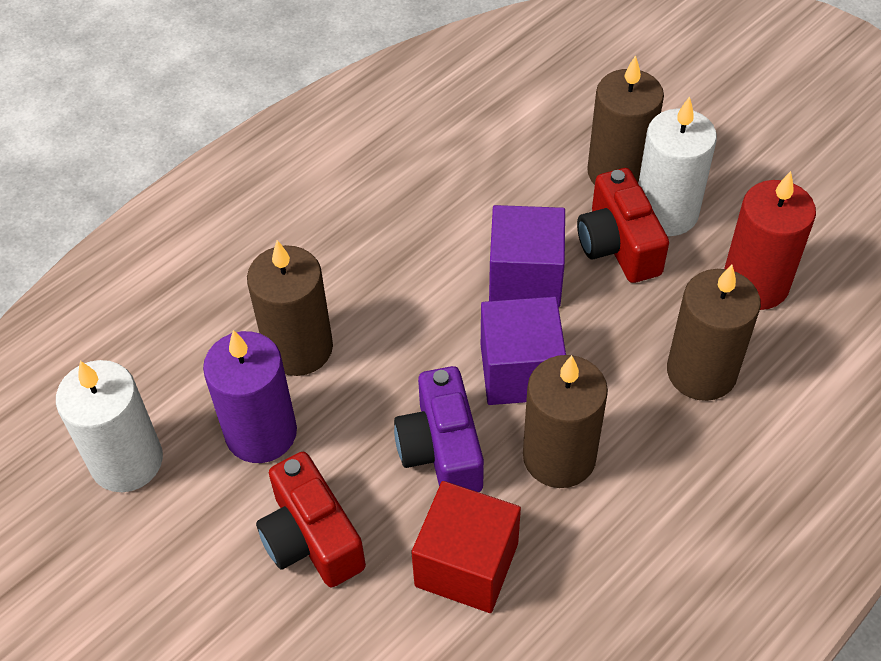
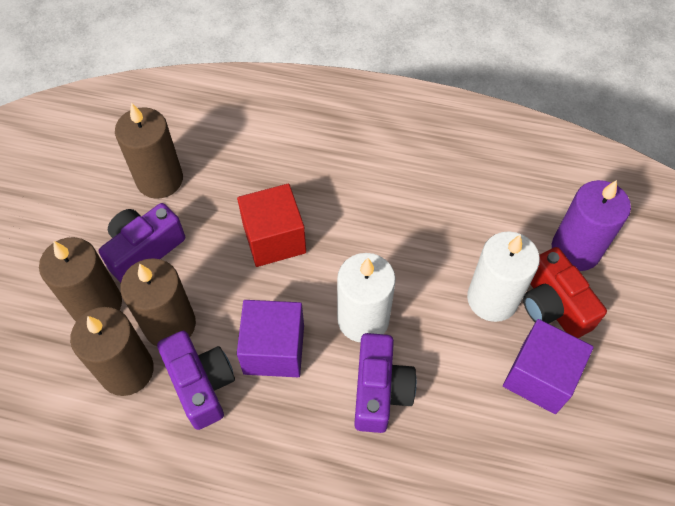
purple camera: [394,366,484,492] = 1 -> [99,203,185,283] [157,331,235,430] [354,333,417,433] = 3
red camera: [256,452,366,587] [577,168,669,283] = 2 -> [523,247,607,338] = 1
red candle: [724,171,816,310] = 1 -> none = 0

